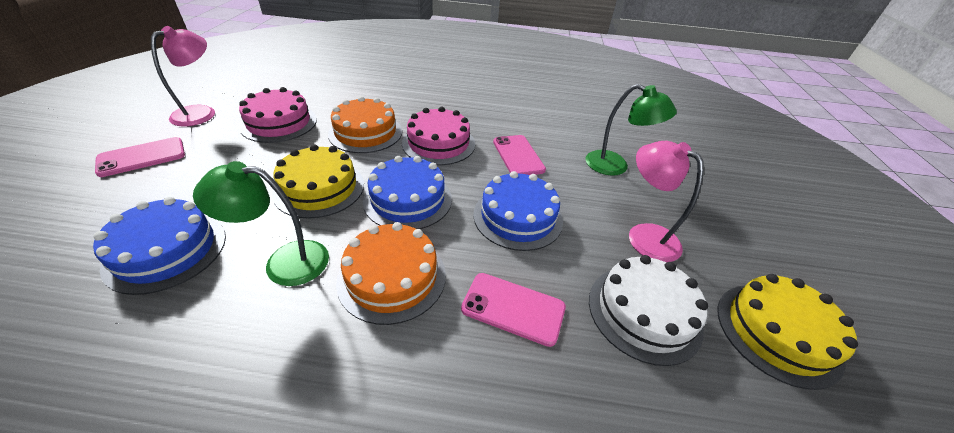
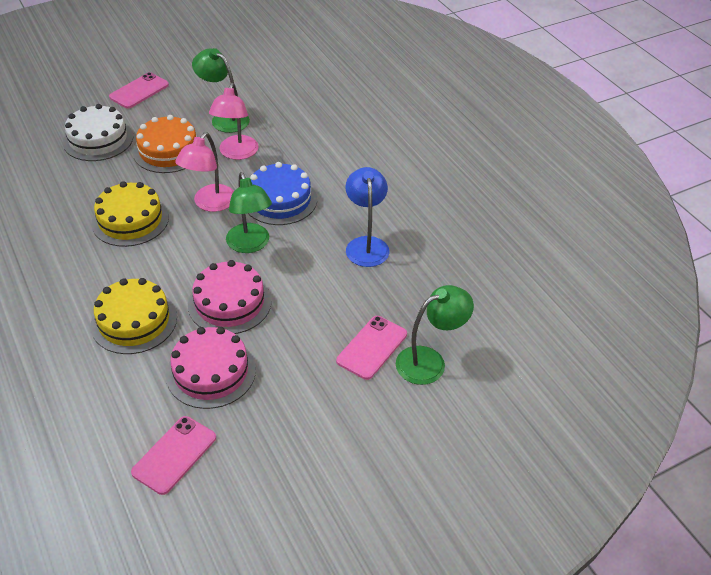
blue cake: [93,197,226,295] [363,156,452,229] [473,171,563,251] = 3 -> [248,162,317,225] = 1
blue lamp: none = 0 -> [346,167,389,267] = 1
green lamp: [193,161,329,286] [585,84,677,176] = 2 -> [192,48,250,133] [226,172,272,253] [396,285,474,385] = 3
orange cake: [328,96,402,153] [336,222,446,325] = 2 -> [133,115,198,173] = 1

